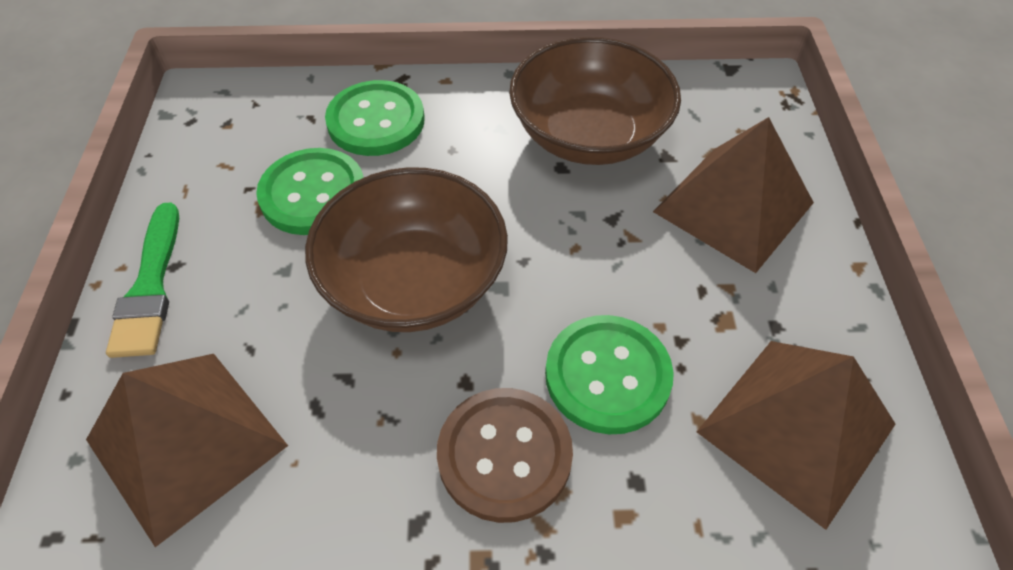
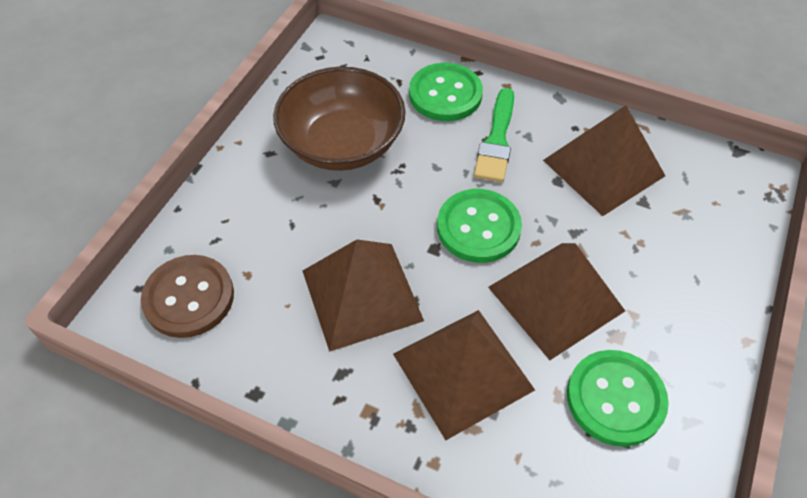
brown bowl: [305,167,508,332] [509,37,681,165] = 2 -> [273,67,406,171] = 1
brown pyramid: [86,354,288,547] [653,117,814,273] [697,341,895,530] = 3 -> [303,240,424,352] [393,310,535,440] [488,243,625,360] [543,105,665,216] = 4

